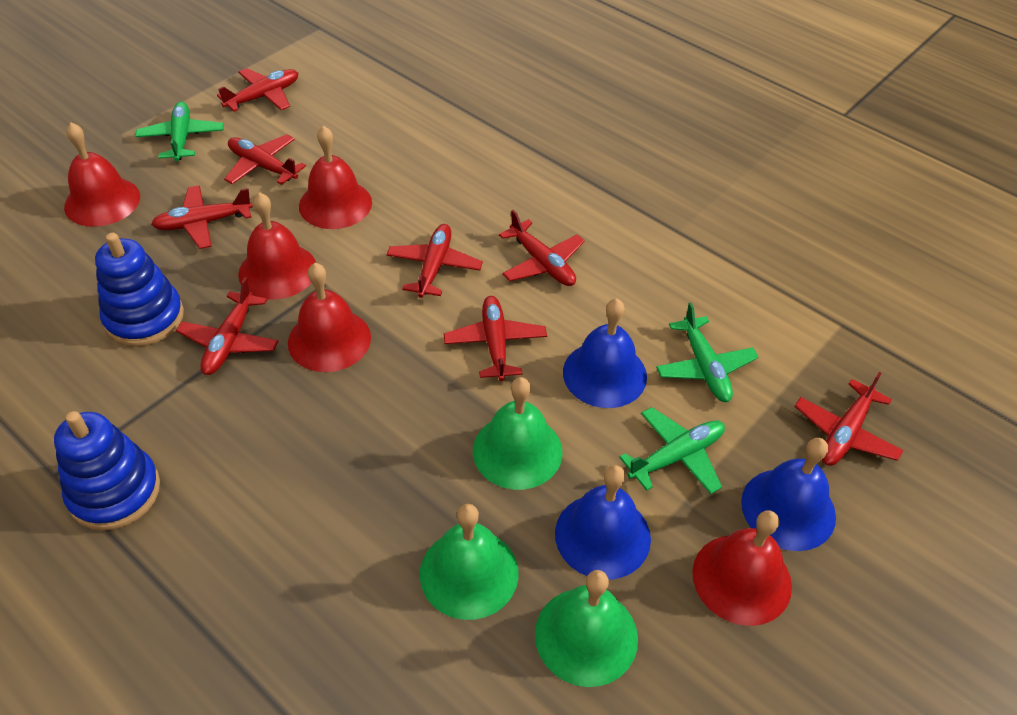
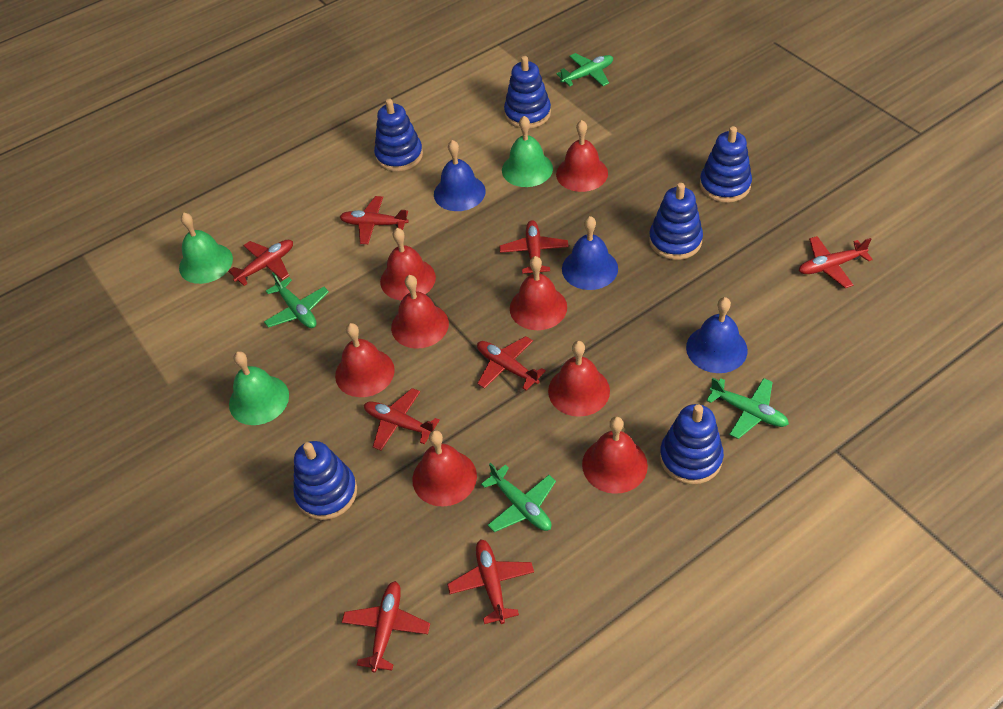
blue stacking toy: [54,411,160,531] [95,233,184,347] = 2 -> [293,441,357,520] [374,99,423,172] [504,56,551,128] [649,183,703,260] [660,404,724,485] [700,126,752,203] = 6
green plane: [135,101,224,161] [619,407,725,494] [656,302,758,402] = 3 -> [264,272,329,328] [481,463,556,532] [557,53,613,86] [706,378,789,439] = 4
red bell: [64,122,140,227] [238,193,316,299] [288,263,371,372] [299,126,372,229] [692,510,792,626] = 5 -> [335,323,395,397] [380,228,436,301] [391,275,449,349] [412,430,477,507] [510,256,567,330] [548,341,610,417] [556,120,608,192] [582,416,648,494] = 8

